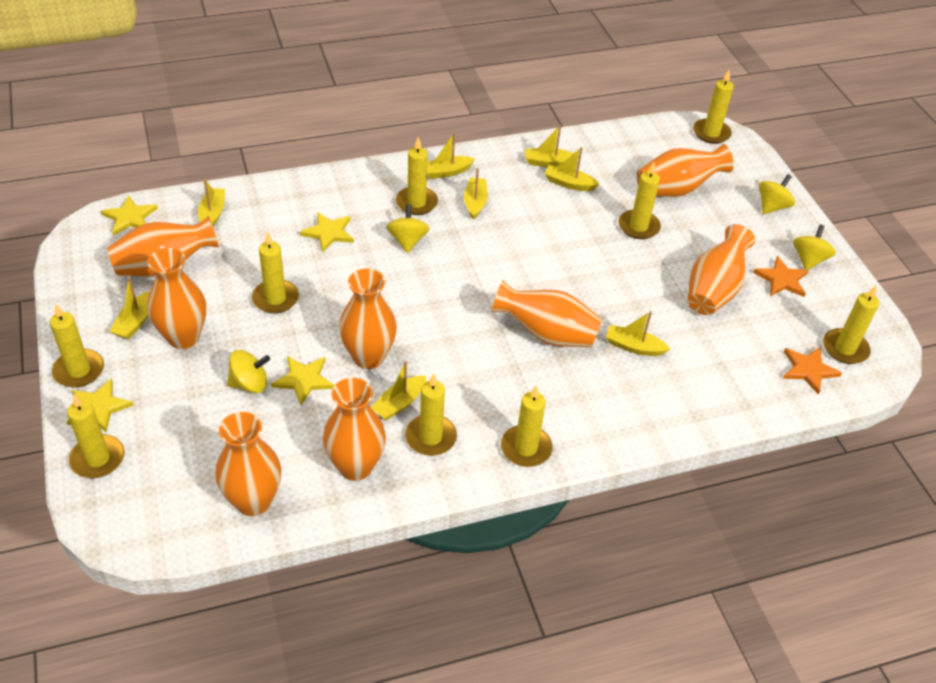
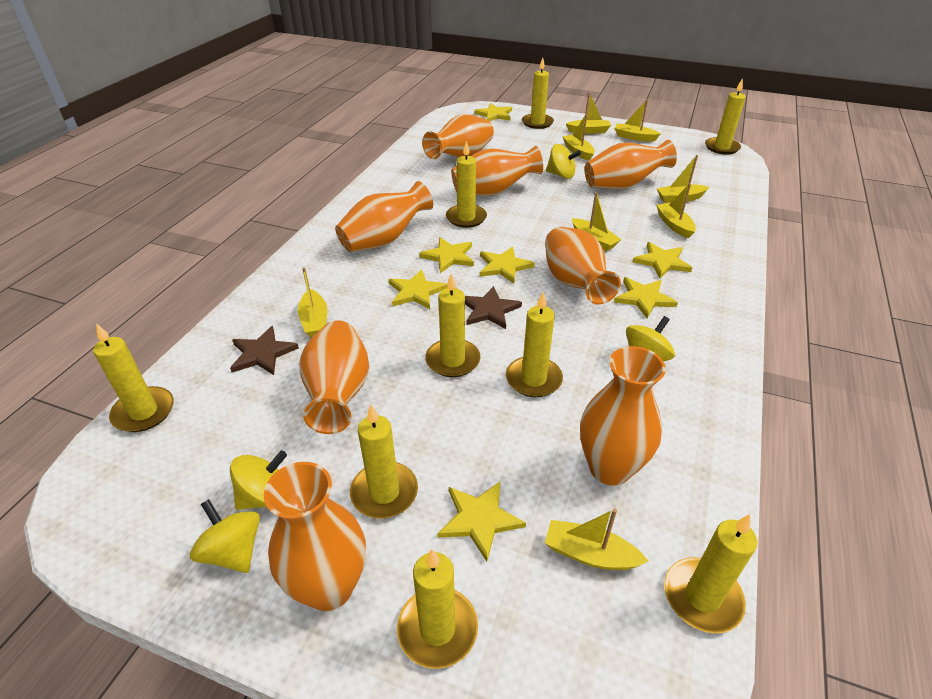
brown star: none = 0 -> [230,326,299,375] [465,286,522,329] = 2
orange star: [753,256,809,297] [783,347,842,394] = 2 -> none = 0
yellow star: [67,378,133,432] [101,195,158,235] [271,356,334,405] [300,212,354,253] = 4 -> [389,269,447,309] [419,237,474,273] [437,482,526,562] [474,103,512,121] [480,246,535,284] [614,277,678,318] [633,242,692,278] = 7

